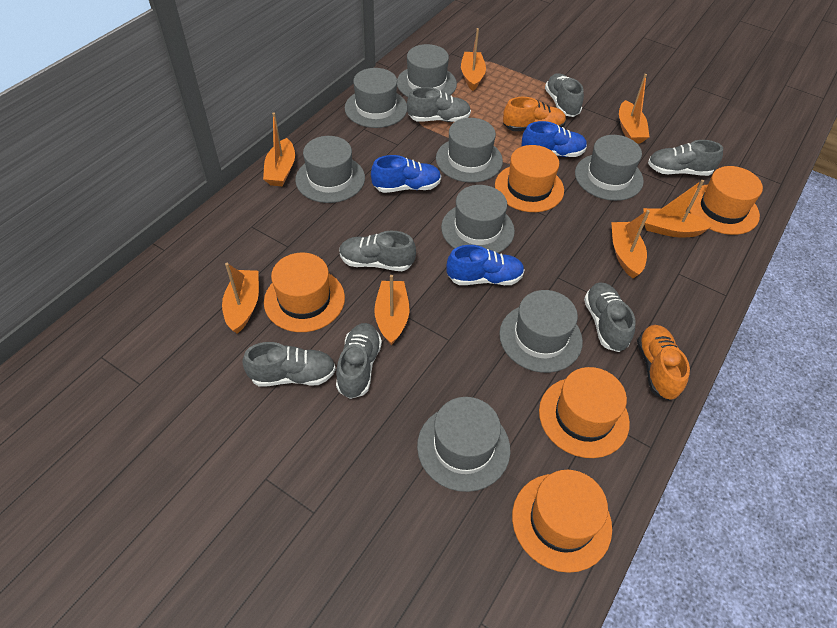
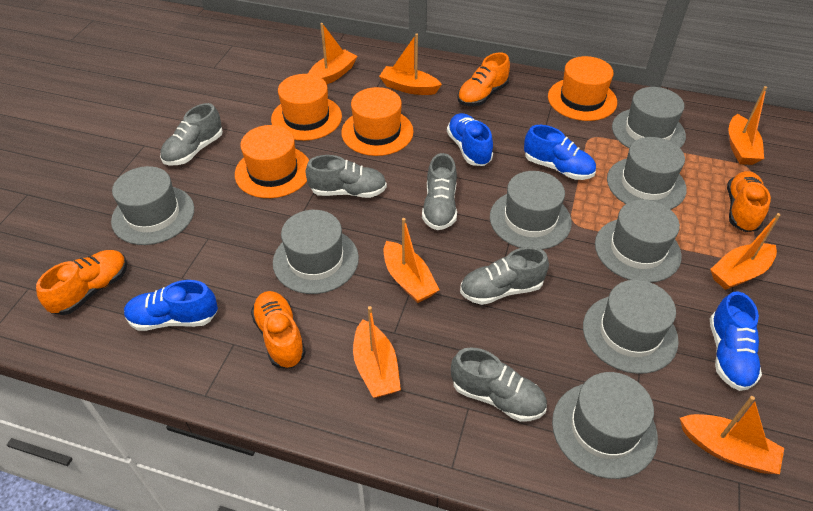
blue shoe: [371,155,441,193] [446,245,525,285] [521,121,587,157] = 3 -> [124,280,218,331] [447,113,493,166] [524,125,596,180] [710,291,762,391] = 4
grey shoe: [243,342,336,386] [336,323,382,399] [339,231,416,271] [407,87,471,122] [545,73,584,117] [584,283,635,352] [648,140,723,176] = 7 -> [160,103,223,165] [306,155,387,198] [422,153,457,230] [451,347,547,422] [460,247,549,305] = 5
orange hat: [264,253,345,332] [495,145,564,212] [512,470,612,573] [539,367,630,458] [688,166,763,235] = 5 -> [235,125,309,198] [271,74,342,141] [341,87,414,156] [548,56,617,121] = 4
orange shoe: [503,97,566,131] [637,325,690,401] = 2 -> [36,250,127,315] [251,291,306,368] [457,52,510,106] [727,171,771,232] = 4

